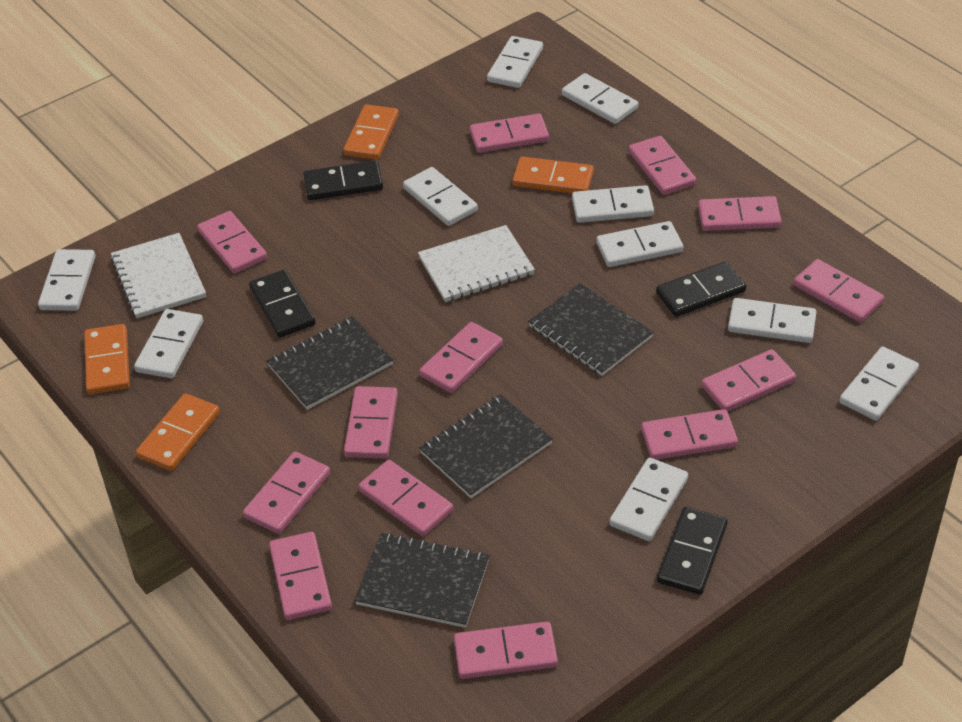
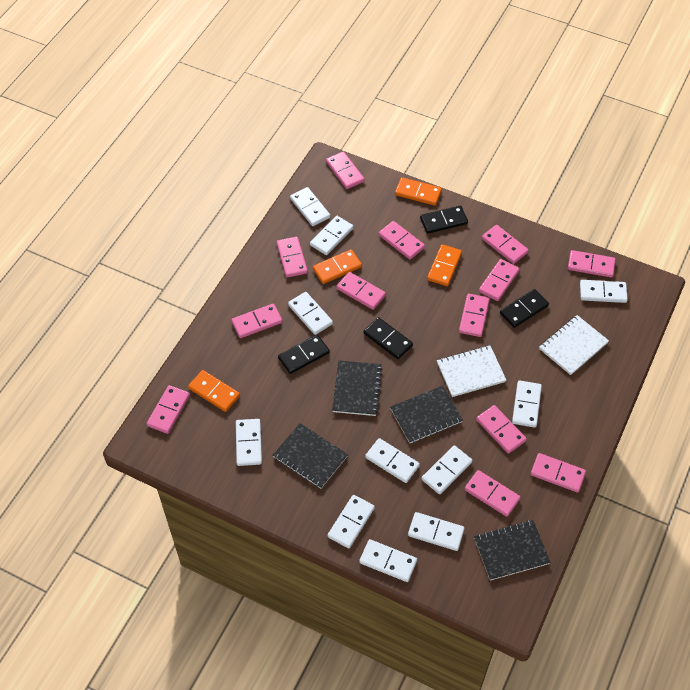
white domino: [38,249,95,311] [134,309,203,378] [403,167,478,226] [487,36,543,88] [562,73,638,124] [572,185,654,223] [596,221,683,267] [610,457,688,541] [728,298,816,343] [839,347,919,421] = 10 -> [236,419,262,466] [288,292,333,335] [290,187,330,226] [310,216,353,255] [328,495,375,548] [359,539,417,582] [365,438,420,483] [408,512,465,551] [421,445,472,494] [512,380,542,428] [580,280,628,303] = 11

